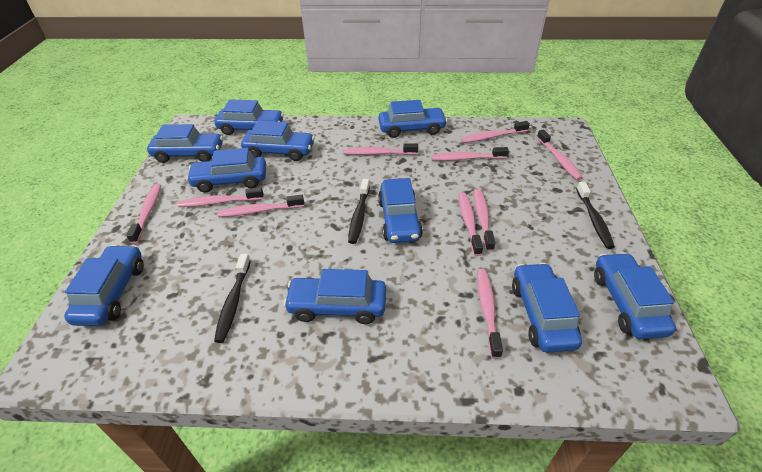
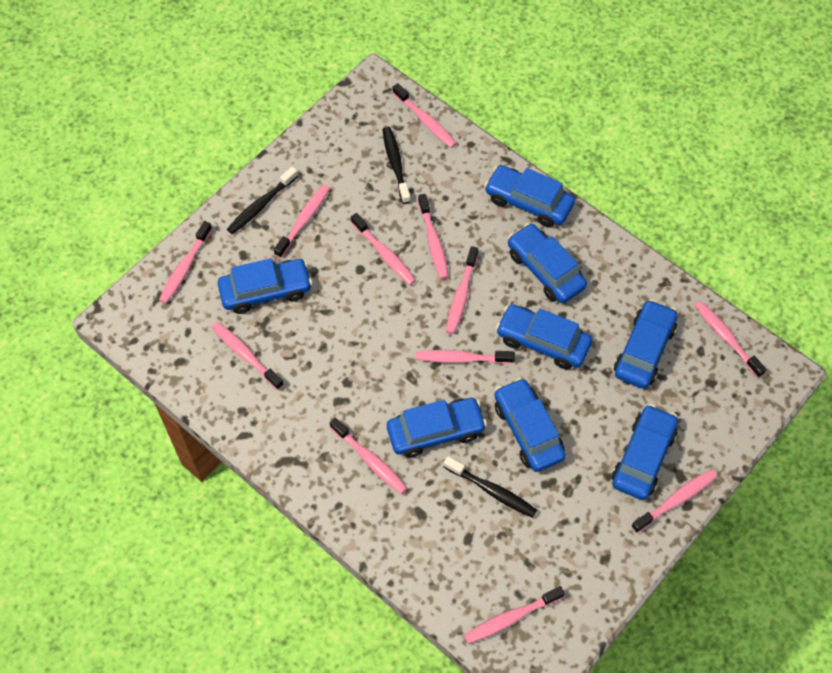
blue car: [64,245,144,326] [147,124,223,163] [186,148,266,193] [214,100,284,135] [241,121,315,161] [283,269,386,324] [378,100,447,138] [378,178,423,243] [512,263,582,353] [594,252,676,339] = 10 -> [218,258,312,314] [387,398,487,458] [484,165,575,227] [494,378,566,472] [496,304,592,370] [508,223,587,303] [612,404,678,500] [614,299,678,389] = 8
pink toothbrush: [126,184,161,244] [178,187,264,207] [218,195,304,217] [343,143,418,155] [431,147,509,161] [459,192,483,256] [461,121,530,143] [474,189,495,252] [477,269,503,359] [537,130,583,180] = 10 -> [159,221,212,304] [211,322,284,390] [274,184,330,258] [330,418,407,494] [351,213,416,285] [393,83,457,148] [415,350,515,364] [418,194,449,279] [446,246,478,334] [464,586,565,644] [631,469,717,533] [694,301,767,378] = 12

